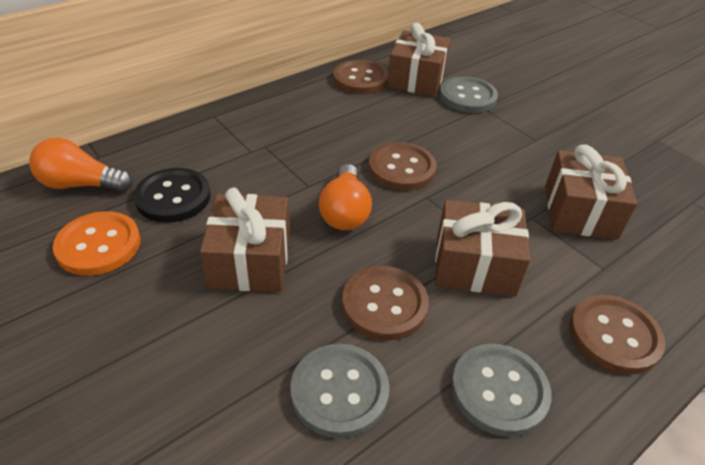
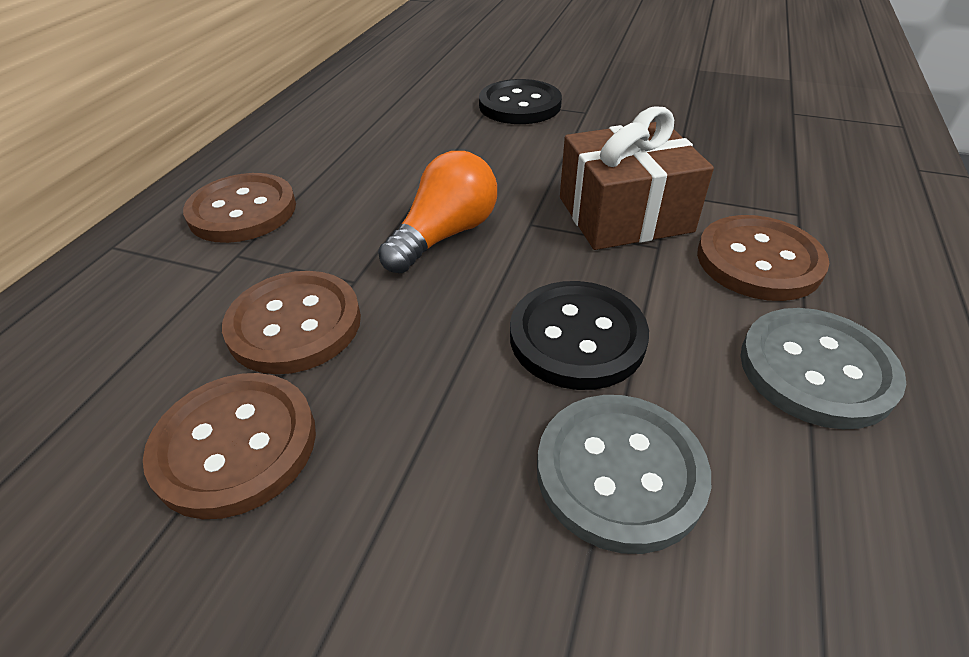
black button: [133,168,211,223] = 1 -> [479,79,562,124] [510,281,649,390] = 2
brown gift: [200,188,290,292] [387,23,451,97] [435,199,530,297] [545,145,637,239] = 4 -> [560,107,714,250] = 1
grey button: [290,344,389,438] [439,76,498,113] [451,344,551,437] = 3 -> [537,395,711,554] [741,308,906,429] = 2
orange button: [53,211,140,276] = 1 -> none = 0
orange light bulb: [29,138,132,192] [319,164,372,230] = 2 -> [378,151,497,273] = 1

